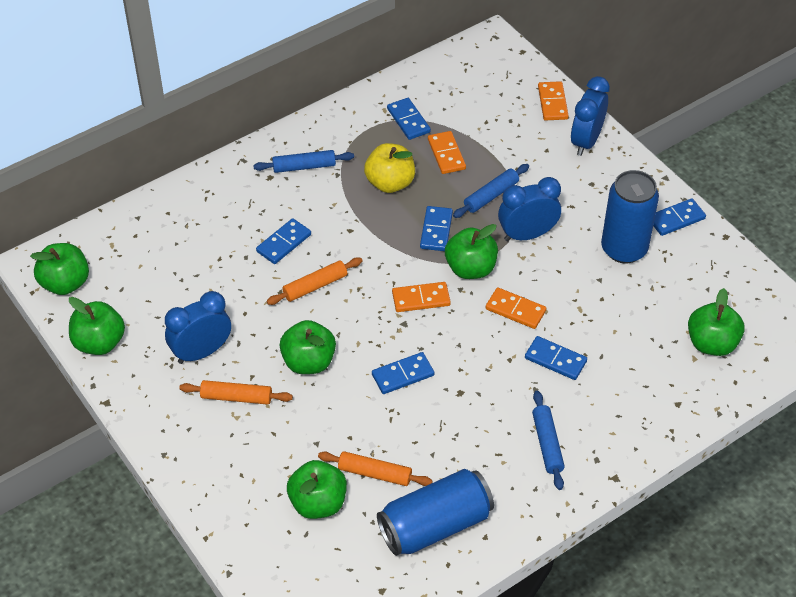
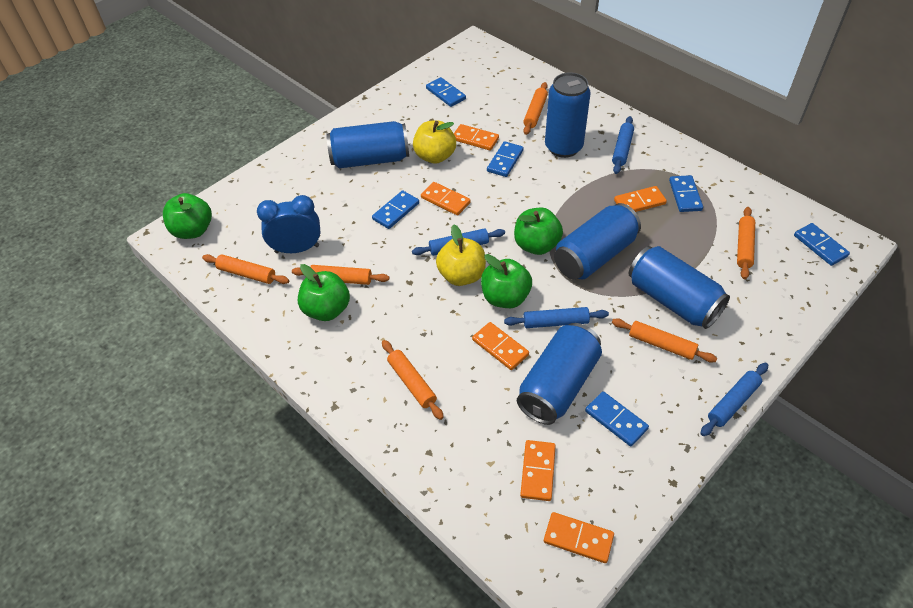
blue can: [377,469,494,556] [601,170,659,264] = 2 -> [326,121,409,168] [517,323,602,425] [545,72,591,158] [554,203,641,280] [629,246,730,329] = 5
blue clock: [165,291,231,364] [498,177,561,241] [571,76,610,156] = 3 -> [257,195,321,253] = 1
blue rolling pin: [253,150,354,173] [453,164,529,218] [532,390,565,490] = 3 -> [412,228,505,256] [504,307,609,328] [612,116,634,174] [701,363,768,436] = 4
green apple: [30,243,89,295] [69,297,125,355] [279,320,336,374] [287,460,347,519] [445,224,498,279] [688,288,745,356] = 6 -> [163,193,212,239] [298,264,350,321] [481,254,532,308] [514,208,563,255] = 4
orange domino: [392,282,451,312] [428,131,466,174] [486,287,546,329] [538,81,569,120] = 4 -> [421,182,471,215] [454,124,499,151] [472,322,529,370] [520,440,556,501] [544,512,614,563] [614,186,667,212] = 6
orange rolling pin: [179,380,293,405] [266,257,363,305] [318,451,433,486] = 3 -> [202,254,289,284] [292,265,389,285] [382,340,444,420] [523,82,548,135] [612,318,717,363] [737,207,755,279] = 6
yellow apple: [364,143,415,193] = 1 -> [413,120,456,164] [436,225,486,286] = 2

